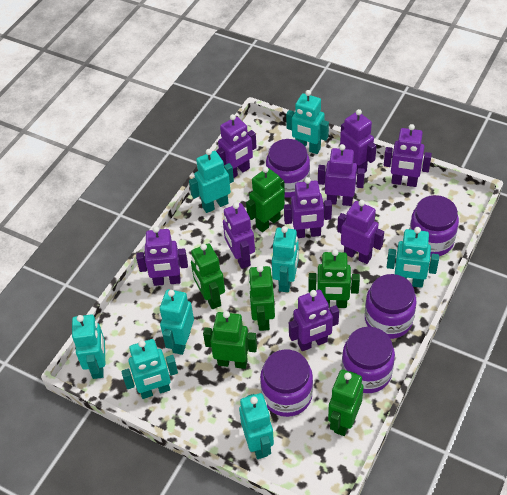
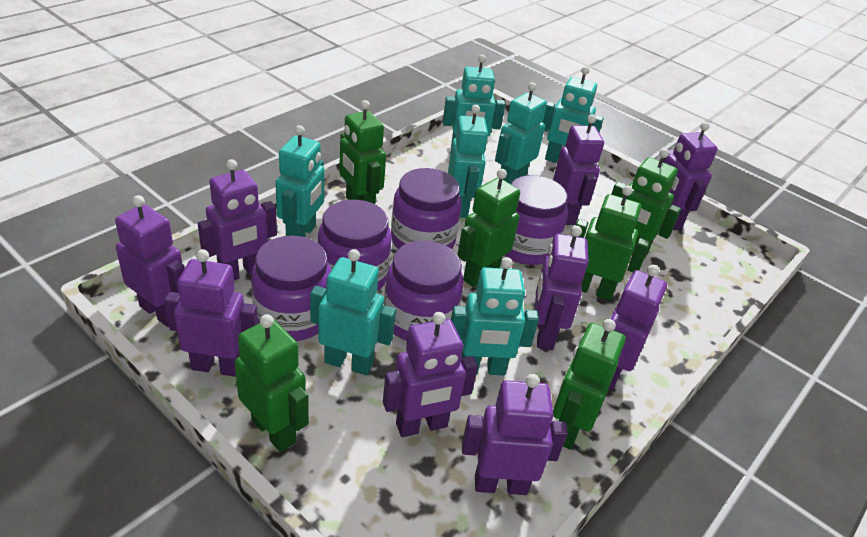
turquoise robot: [72,315,105,379] [121,339,178,399] [160,289,194,355] [189,149,234,213] [239,393,274,459] [272,226,299,292] [286,90,329,154] [387,227,439,288] = 8 -> [275,125,324,237] [310,249,396,376] [443,55,505,146] [448,105,489,218] [451,257,539,375] [495,82,547,184] [542,66,604,163] = 7

